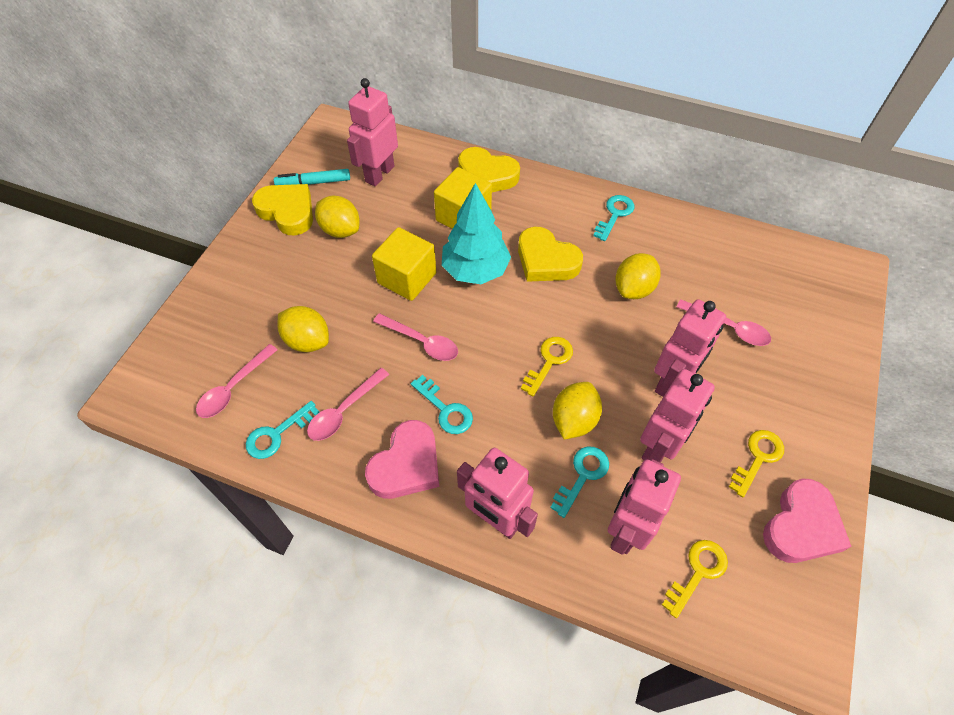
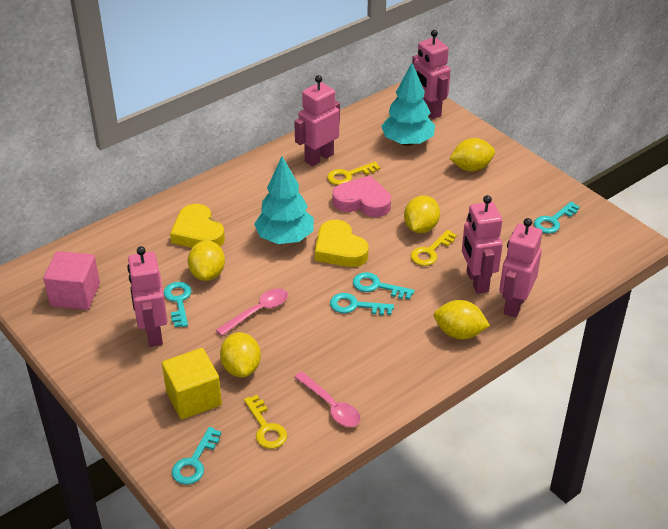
pink cube: none = 0 -> [43,251,100,310] = 1
pink heart: [365,420,439,499] [763,479,852,563] = 2 -> [333,176,391,217] = 1
pink spoon: [196,344,277,418] [307,368,389,441] [373,314,458,361] [677,299,771,346] = 4 -> [216,289,288,336] [294,372,361,427] = 2
turquoise key: [246,401,320,459] [411,375,473,434] [550,447,609,518] [593,195,634,241] = 4 -> [164,282,192,327] [172,427,221,485] [330,293,394,315] [353,272,414,299] [534,202,580,234] = 5
turquoise marker: [274,169,350,185] = 1 -> none = 0
turquoise tree: [442,183,511,284] = 1 -> [254,156,314,244] [381,63,435,146] = 2
yellow cube: [372,227,436,301] [434,167,492,229] = 2 -> [162,348,222,419] = 1
yellow heart: [252,184,313,235] [458,147,520,192] [518,227,583,282] = 3 -> [170,204,225,248] [315,220,368,267] = 2
yellow lemon: [277,306,329,352] [315,196,360,238] [553,382,602,440] [615,253,661,299] = 4 -> [188,240,225,281] [220,332,261,377] [404,195,440,233] [434,300,490,339] [449,138,495,172] = 5

